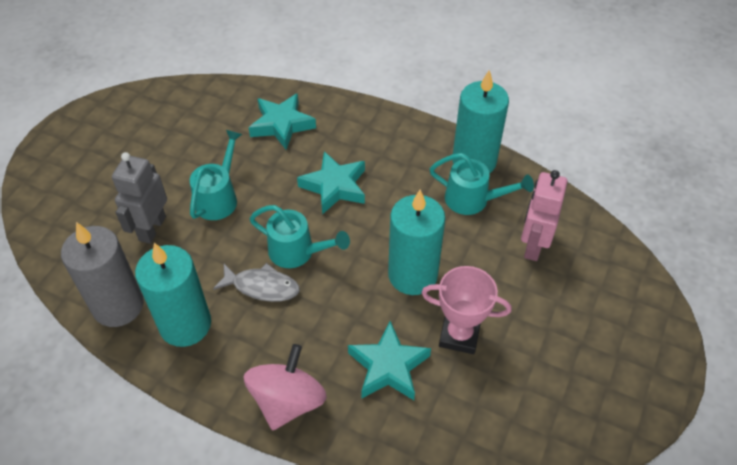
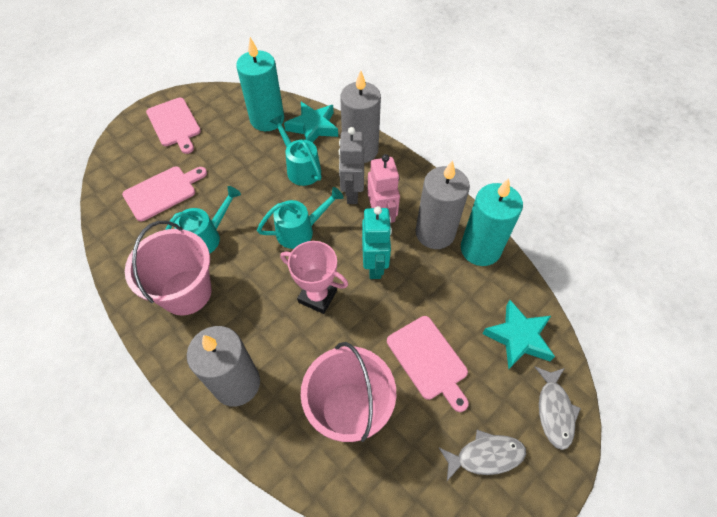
grey candle: [61,222,144,327] = 1 -> [187,326,260,406] [340,70,381,163] [416,160,470,249] = 3
grey fish: [213,263,300,302] = 1 -> [439,430,526,481] [535,367,581,450] = 2
pink bucket: none = 0 -> [125,221,212,316] [301,342,396,442] = 2
pink cutting board: none = 0 -> [122,166,207,221] [146,98,201,154] [387,316,469,412] = 3
pink spinning top: [244,344,327,430] = 1 -> none = 0
turquoise candle: [135,243,211,347] [388,190,446,295] [452,69,509,174] = 3 -> [236,37,284,131] [461,178,523,266] = 2
turquoise robot: none = 0 -> [362,206,392,279] = 1
turquoise star: [248,93,316,150] [297,151,365,215] [348,321,431,400] = 3 -> [284,102,338,143] [482,300,555,369] = 2

